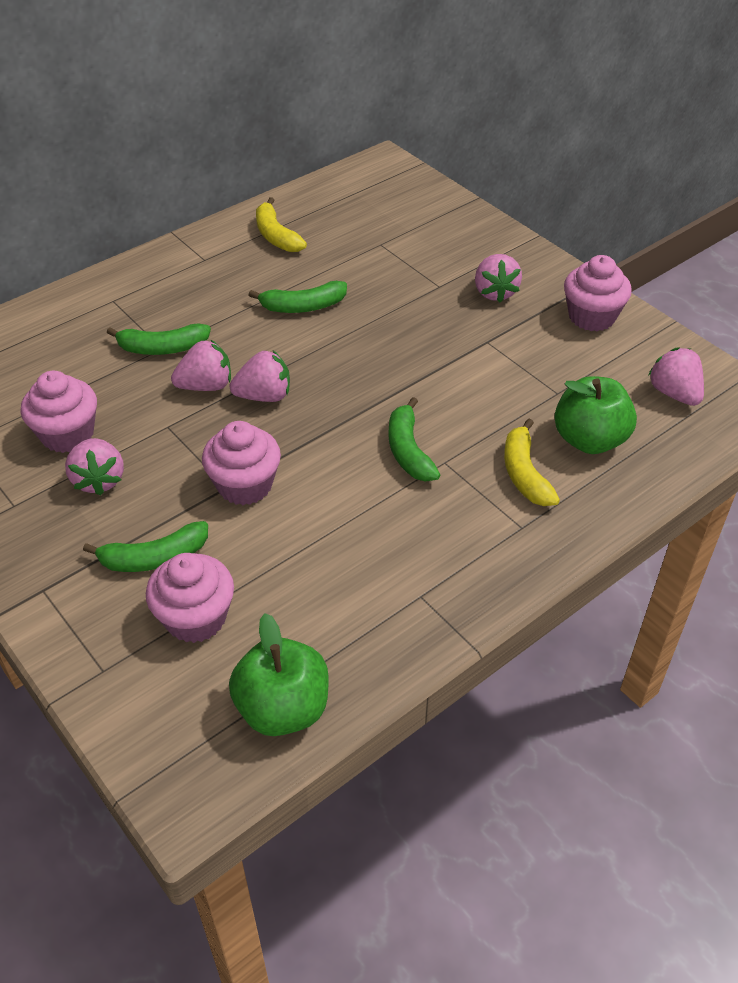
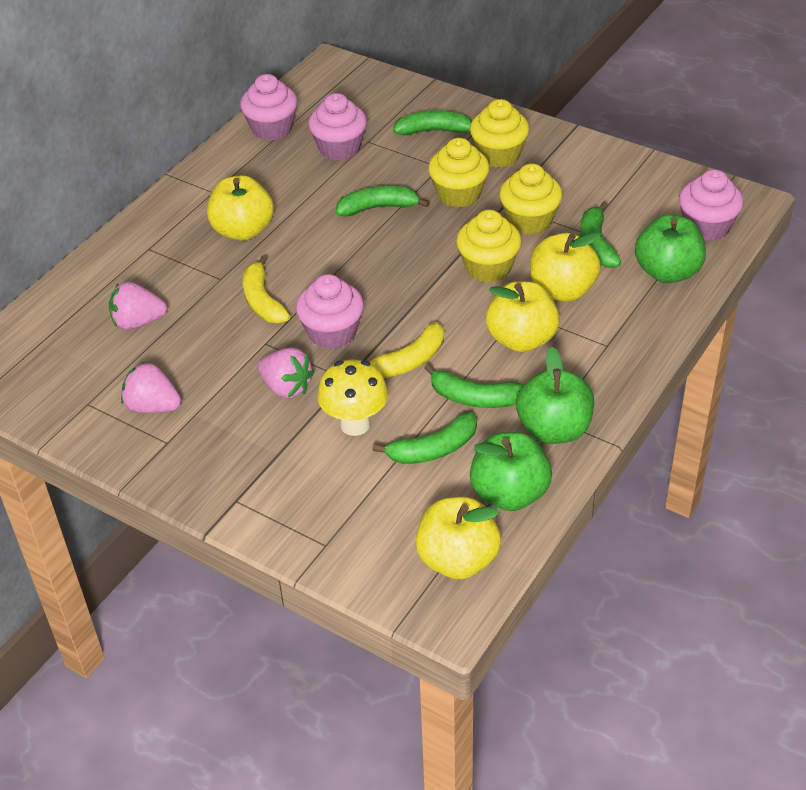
green apple: [229,613,329,736] [555,376,637,454] = 2 -> [470,432,552,511] [516,347,594,444] [635,215,706,283] = 3
green banana: [83,521,208,572] [107,324,211,355] [248,281,347,313] [389,397,440,481] = 4 -> [336,186,430,217] [372,412,477,464] [393,111,472,135] [424,364,524,408] [580,202,621,268] = 5
pink strawberry: [65,438,124,496] [171,339,231,391] [229,351,290,402] [475,254,522,303] [648,348,704,406] = 5 -> [109,281,167,330] [121,361,181,413] [257,347,314,399] = 3
yellow apple: none = 0 -> [207,175,274,241] [416,497,501,580] [486,281,560,352] [530,232,602,302] = 4
yellow cupcake: none = 0 -> [428,138,490,208] [456,210,522,282] [470,99,529,167] [499,163,562,235] = 4
yellow mushroom: none = 0 -> [317,359,388,436] = 1

